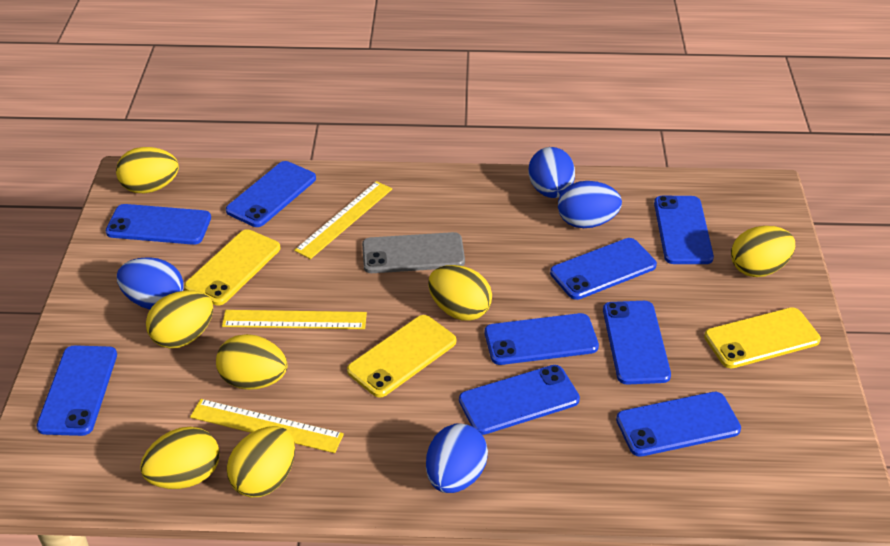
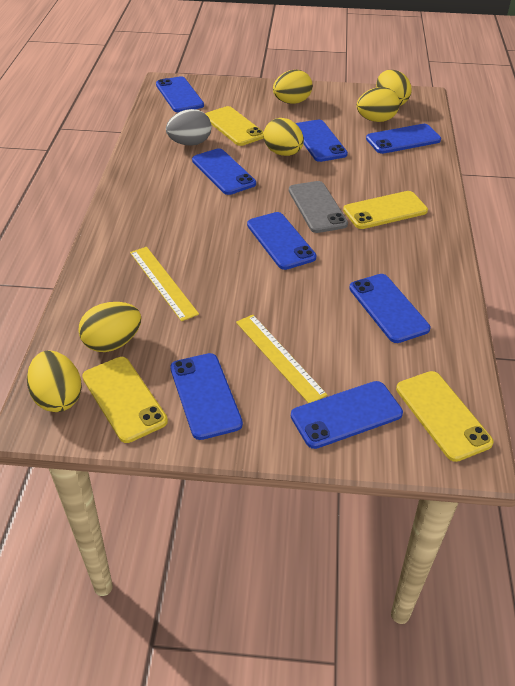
blue egg: [117,257,184,310] [426,423,488,493] [528,147,575,198] [558,181,622,228] = 4 -> none = 0
blue phone: [36,345,117,436] [106,204,211,245] [226,161,316,227] [459,365,580,435] [485,313,599,365] [550,238,657,300] [603,301,671,385] [616,392,741,457] [654,196,714,264] = 9 -> [156,76,204,112] [170,353,243,440] [192,148,256,195] [247,212,316,270] [291,381,403,449] [296,120,348,162] [349,274,430,343] [366,124,441,154] = 8
grey egg: none = 0 -> [166,109,212,146] = 1
yellow egg: [116,147,179,193] [140,427,220,489] [146,290,213,348] [216,334,288,390] [227,426,295,497] [428,265,492,321] [731,226,795,277] = 7 -> [27,350,82,412] [78,302,141,352] [263,118,304,156] [273,70,313,104] [356,87,400,122] [376,70,411,106] = 6
yellow phone: [184,229,280,306] [347,315,456,398] [704,307,821,368] = 3 -> [82,357,168,443] [205,106,264,146] [343,191,428,229] [396,371,494,462] = 4
yellow ruler: [190,399,344,453] [222,310,367,329] [294,181,392,259] = 3 -> [130,247,199,321] [236,315,327,403] = 2

